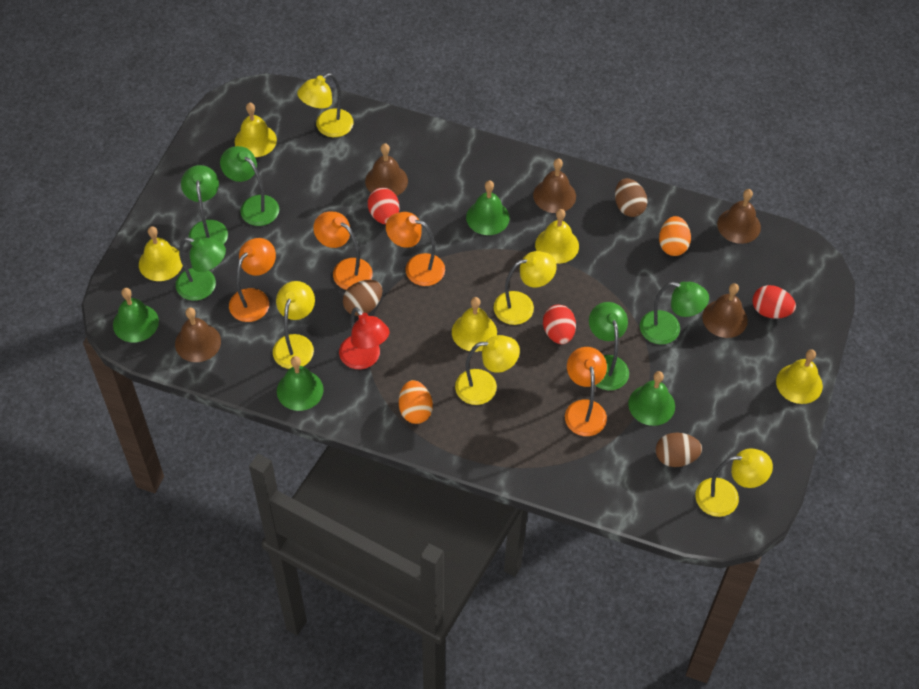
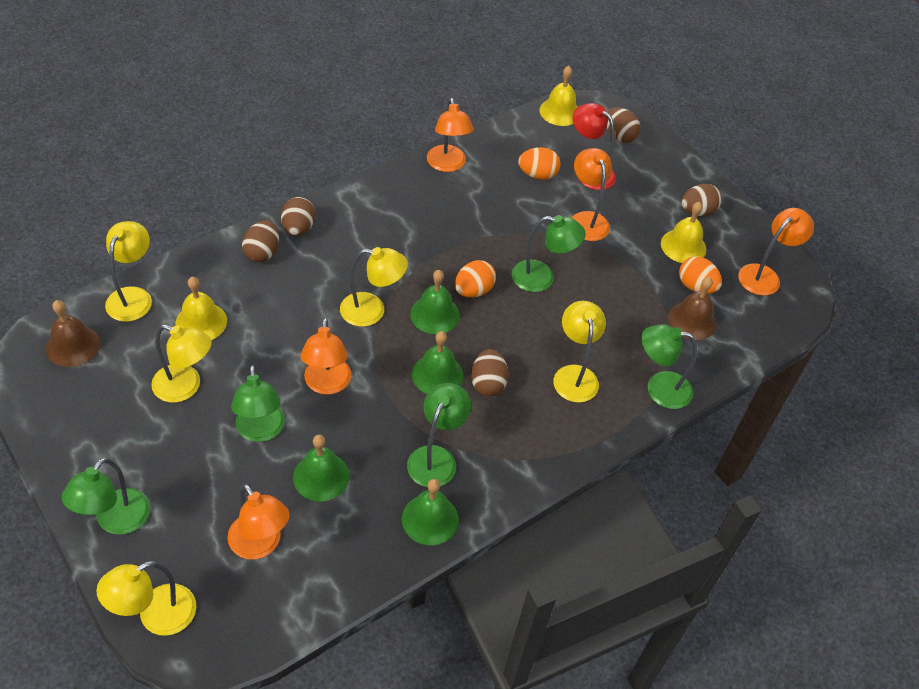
brown bell: [175,307,221,362] [365,143,408,196] [533,158,576,213] [702,283,748,338] [717,189,761,244] = 5 -> [46,300,100,367] [668,277,716,340] = 2
brown egg: [343,280,382,316] [615,178,648,217] [656,433,702,467] = 3 -> [242,220,279,262] [281,197,315,236] [471,349,509,396] [607,107,640,143] [681,184,722,216] = 5
orange egg: [399,380,433,424] [659,216,691,256] = 2 -> [455,260,496,298] [518,147,561,180] [679,256,722,294] = 3
orange lamp: [229,238,276,322] [313,212,373,290] [386,212,445,286] [565,347,607,436] = 4 -> [227,484,290,559] [301,318,351,395] [427,98,474,172] [572,148,612,241] [738,208,814,296] = 5
red egg: [368,188,399,224] [543,305,576,344] [752,285,796,319] = 3 -> none = 0
yellow bell: [139,226,183,281] [235,103,277,157] [452,297,497,352] [535,209,579,264] [776,349,823,404] = 5 -> [175,277,227,340] [539,66,577,126] [661,202,706,263] = 3

